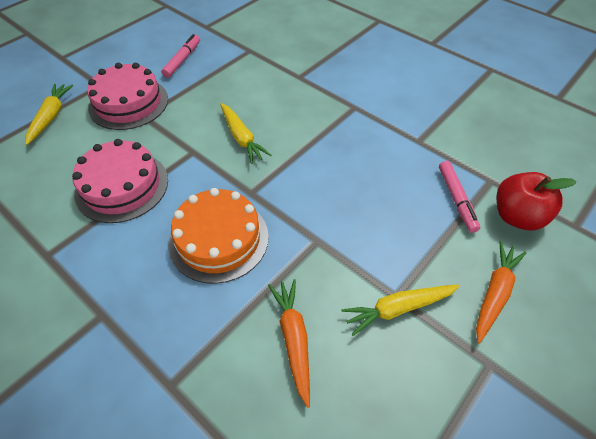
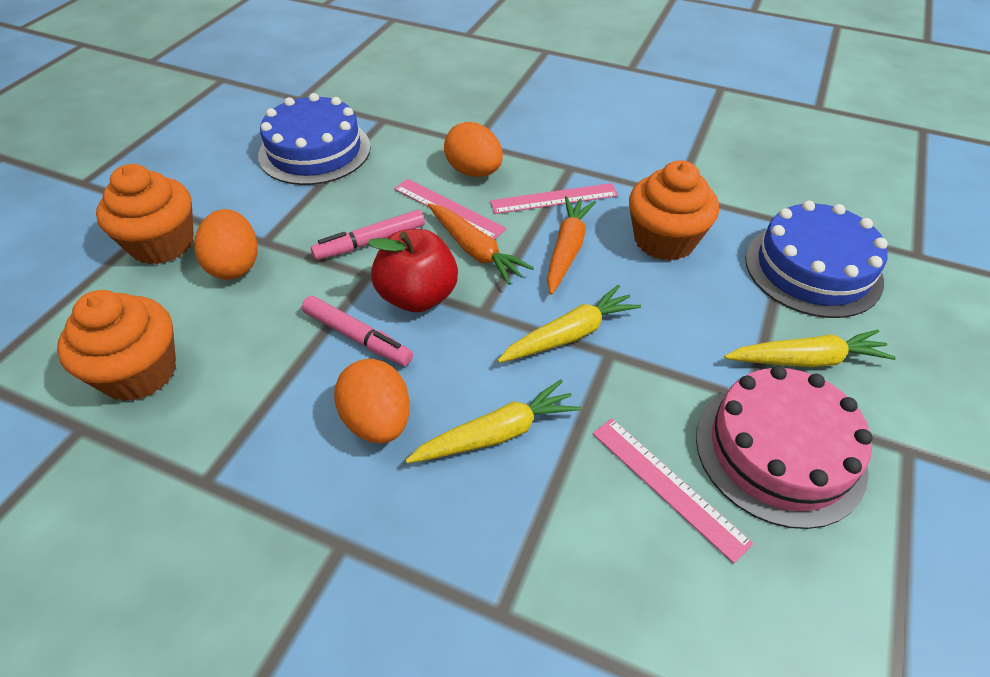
blue cake: none = 0 -> [258,93,371,185] [745,201,888,318] = 2
orange cake: [168,188,269,284] = 1 -> none = 0
orange cupcake: none = 0 -> [57,290,176,401] [96,164,194,264] [629,160,719,261] = 3
orange egg: none = 0 -> [194,209,258,280] [334,359,410,443] [444,122,503,177] = 3
pink cake: [72,139,168,223] [87,63,168,130] = 2 -> [696,366,872,529] = 1
pink ruler: none = 0 -> [394,179,506,240] [490,183,619,214] [593,418,753,563] = 3

